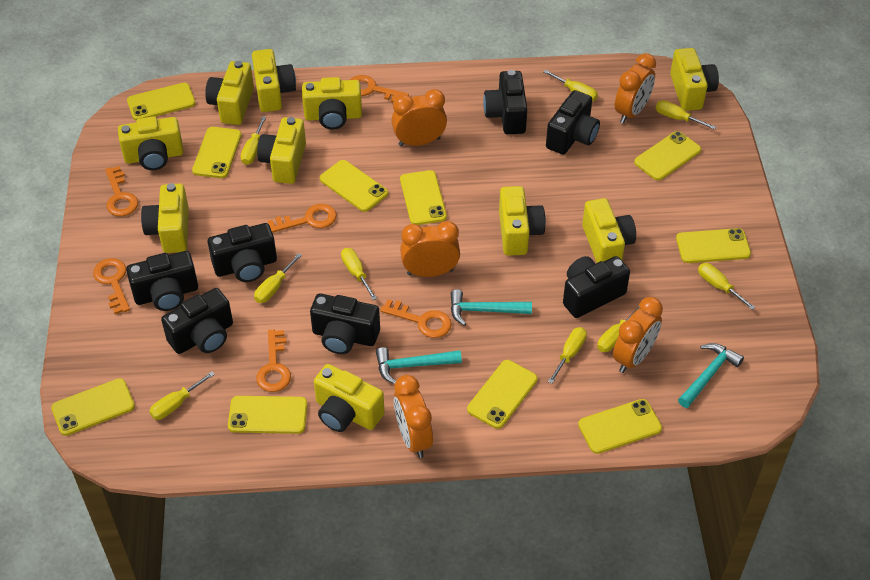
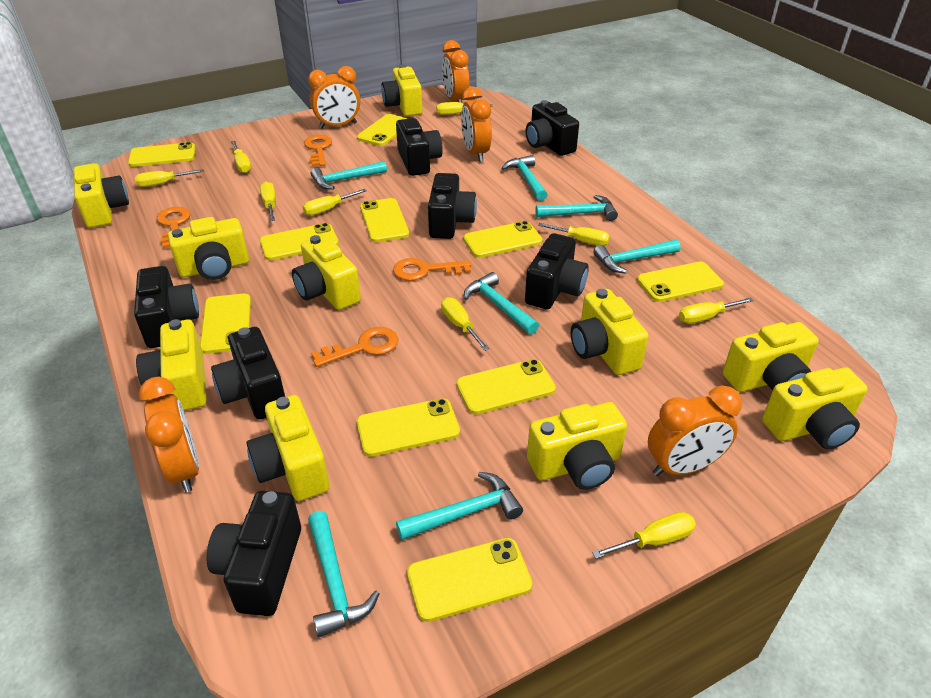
orange key: [93,258,130,314] [105,166,138,217] [256,330,291,392] [268,204,337,233] [350,75,409,103] [380,299,452,338] = 6 -> [157,207,190,248] [304,135,332,166] [311,327,399,367] [393,258,471,281] = 4
turquoise hammer: [376,347,462,384] [451,289,532,326] [678,343,744,408] = 3 -> [308,511,380,638] [311,161,387,190] [396,472,523,540] [464,272,539,334] [501,155,547,201] [535,195,618,221] [593,239,681,273] = 7

